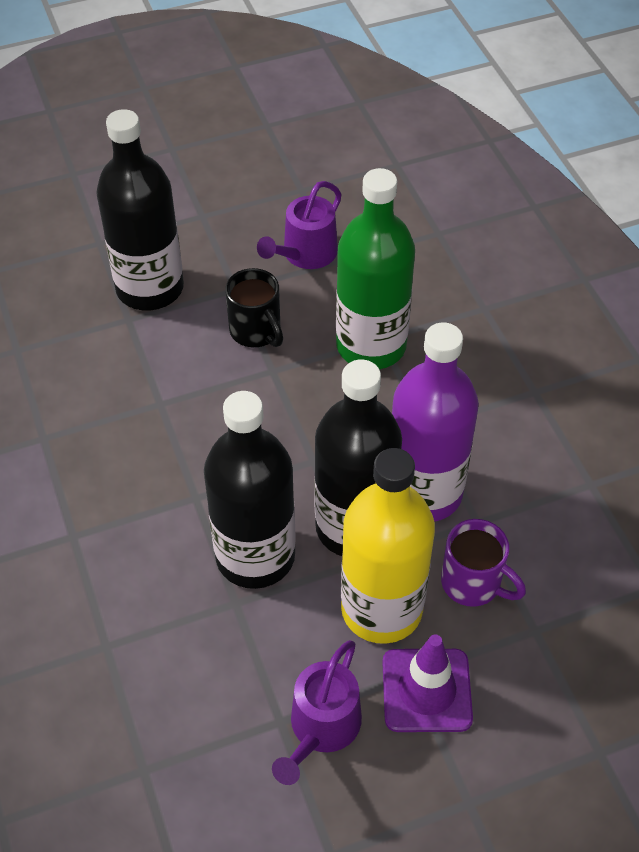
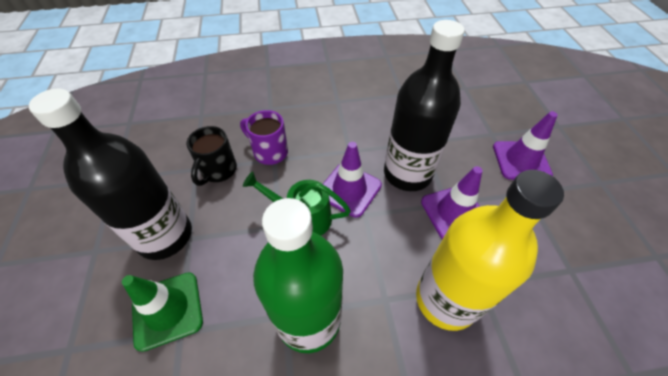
black bottle: [96,109,184,310] [204,391,296,589] [314,359,402,556] = 3 -> [29,88,192,260] [384,20,465,191] = 2
green traffic cone: none = 0 -> [122,272,203,352] = 1
green watering can: none = 0 -> [243,171,351,235] = 1
purple bottle: [392,323,479,522] = 1 -> none = 0
purple traffic cone: [382,634,473,732] = 1 -> [323,142,382,218] [421,166,482,239] [493,111,558,180] = 3
purple watering can: [257,181,342,269] [272,640,362,785] = 2 -> none = 0

